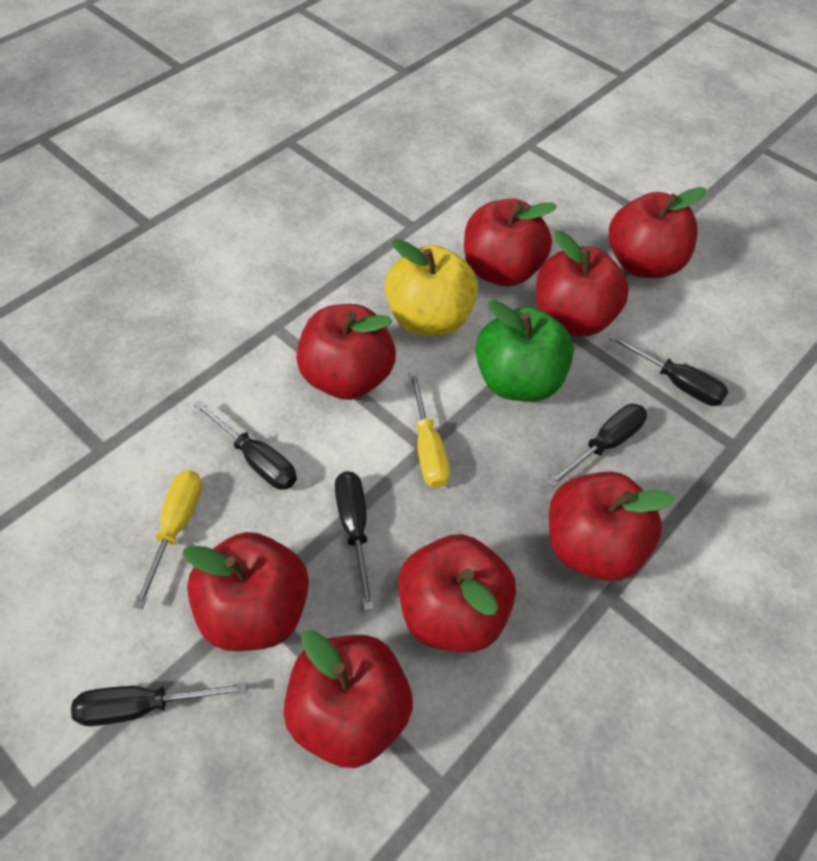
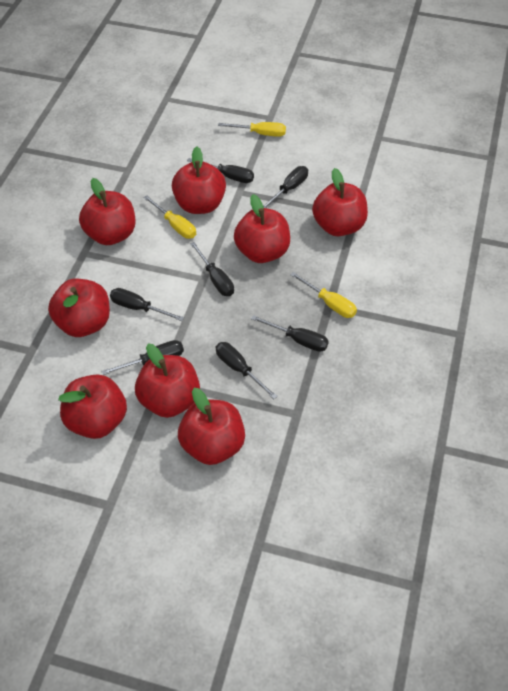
black screwdriver: [71,682,247,726] [193,400,297,490] [335,471,374,610] [547,404,647,488] [608,334,729,406] = 5 -> [101,340,184,375] [110,288,184,321] [187,158,254,183] [190,242,234,296] [216,342,278,399] [251,315,329,352] [263,166,308,208] = 7
green apple: [475,300,574,402] = 1 -> none = 0
yellow apple: [385,239,478,336] = 1 -> none = 0
yellow screwdriver: [133,470,202,609] [409,371,450,488] = 2 -> [143,195,196,239] [218,122,286,137] [290,272,357,318] = 3

